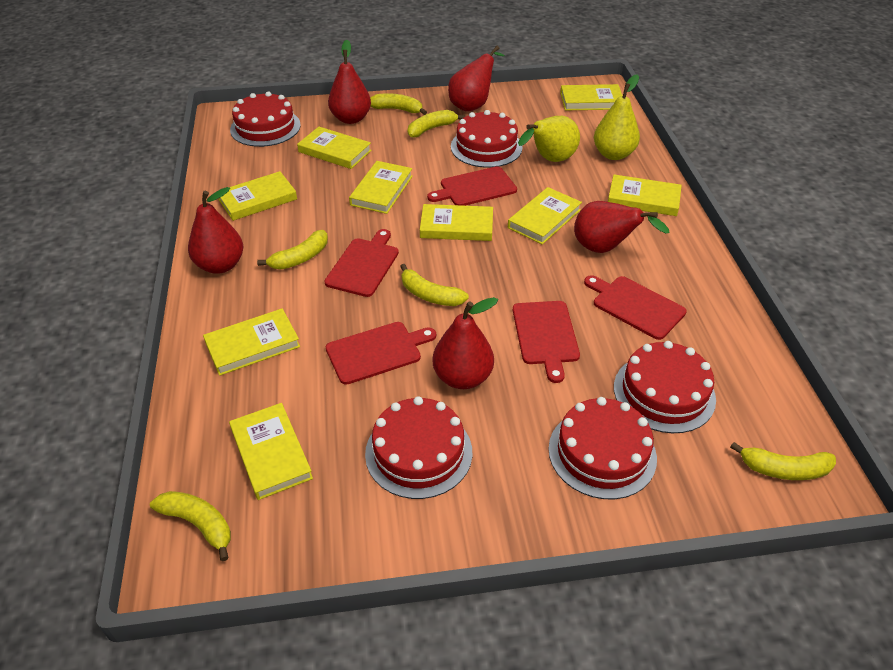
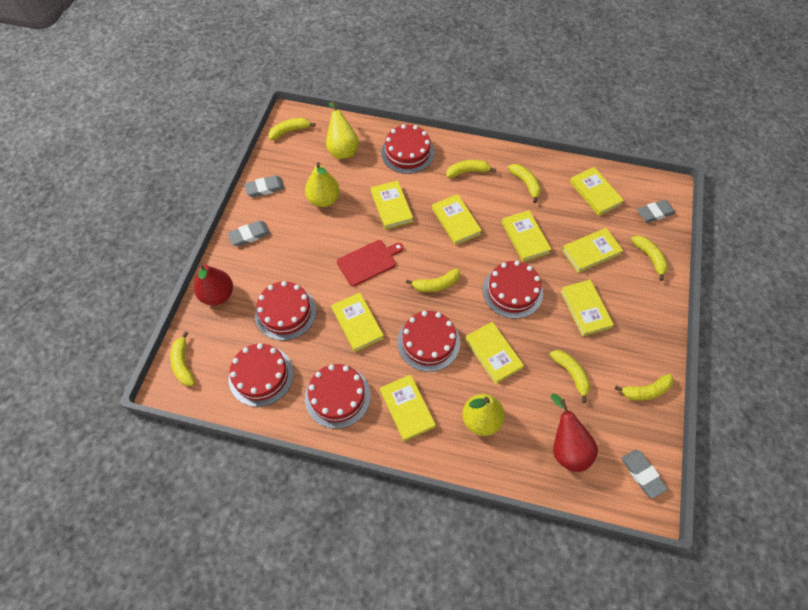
grey eraser: none = 0 -> [228,221,270,246] [244,175,285,197] [621,449,668,498] [637,200,676,223] = 4
red cake: [230,91,301,147] [365,396,472,499] [451,110,523,168] [548,397,657,499] [614,341,716,433] = 5 -> [228,343,294,407] [255,281,317,341] [305,364,371,429] [381,124,434,174] [397,311,460,372] [483,261,543,319] = 6
red cutting board: [324,229,399,297] [326,322,436,385] [427,166,517,206] [513,301,580,383] [584,275,687,340] = 5 -> [337,240,404,286] = 1
red pear: [188,187,243,274] [328,40,371,124] [433,297,498,389] [448,46,505,112] [574,201,670,253] = 5 -> [194,264,233,305] [551,394,598,472] = 2
yellow banana: [150,491,231,561] [257,230,328,269] [370,93,427,115] [400,264,469,306] [408,110,465,137] [730,442,836,480] = 6 -> [170,332,195,386] [269,118,316,140] [406,268,460,292] [446,160,496,178] [508,164,541,203] [550,350,590,403] [615,374,674,401] [631,235,668,281] = 8
yellow pear: [518,116,580,162] [594,74,640,160] = 2 -> [305,162,340,207] [326,100,359,159] [462,394,505,436] = 3

